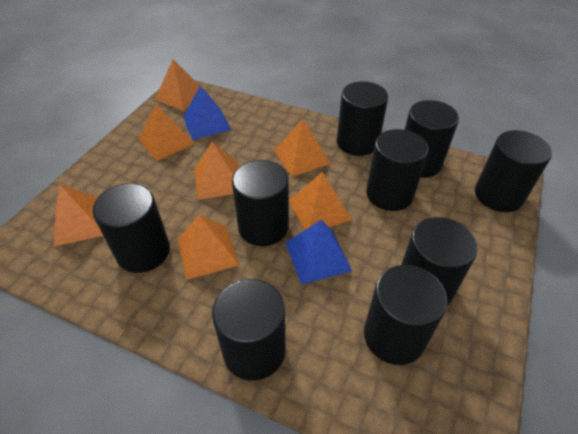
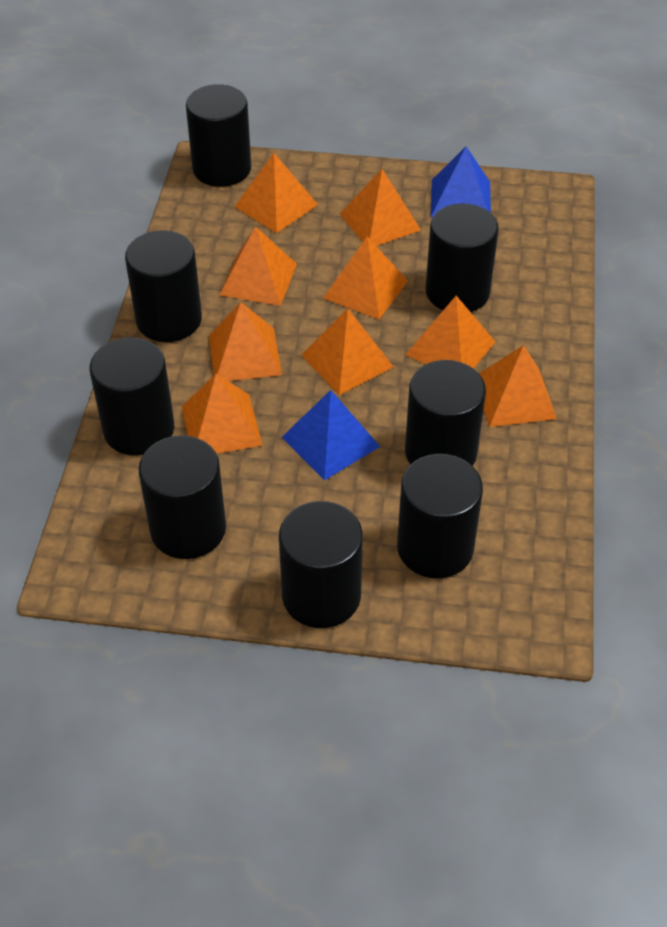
black cylinder: [93,183,170,273] [212,279,286,381] [232,160,289,246] [337,81,388,156] [364,265,447,365] [366,129,429,211] [401,217,478,306] [405,100,459,178] [475,130,552,212] = 9 -> [90,337,174,456] [125,230,202,342] [139,435,226,559] [186,84,251,187] [279,501,363,628] [397,454,483,578] [405,360,486,466] [426,204,499,312] = 8
orange pyramid: [54,184,103,247] [138,104,194,161] [155,59,207,111] [177,215,239,280] [194,142,239,200] [274,119,331,177] [289,172,352,230] = 7 -> [182,374,263,454] [209,302,282,381] [220,226,297,306] [234,153,318,233] [301,309,394,395] [323,237,408,319] [340,169,421,246] [405,296,496,369] [479,345,557,427] = 9

